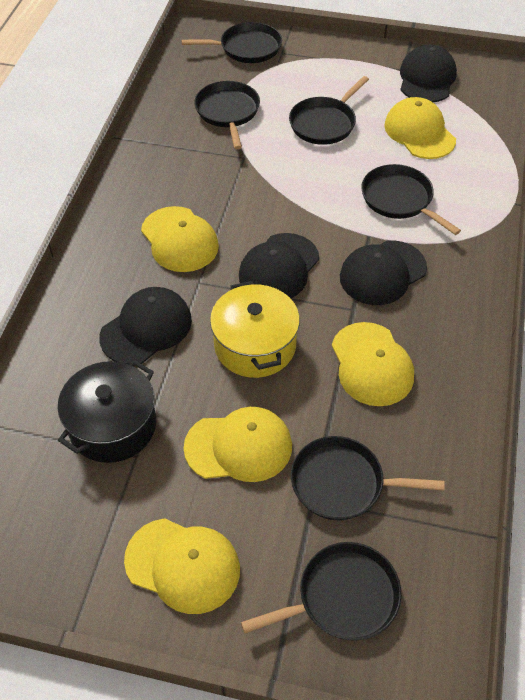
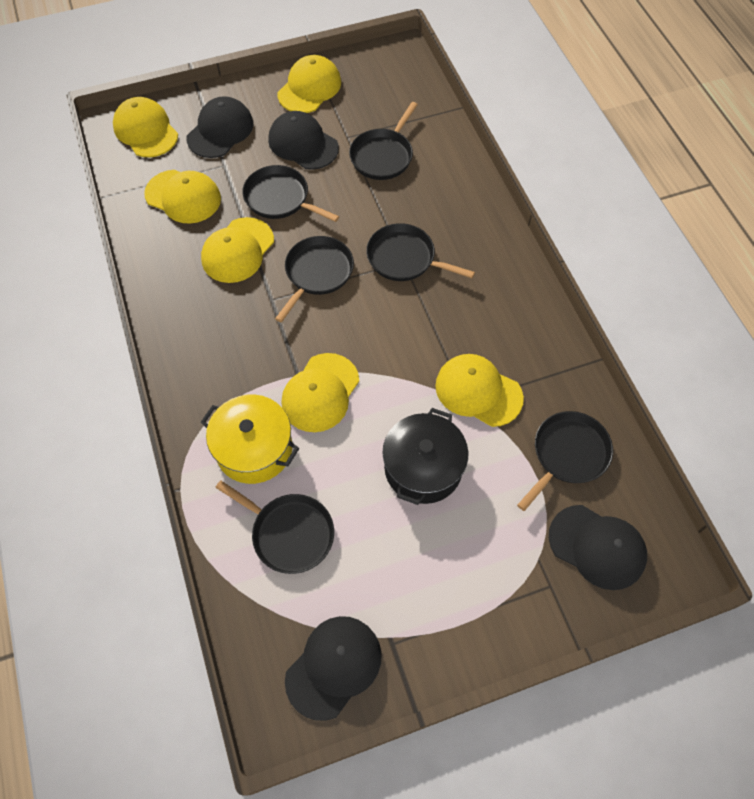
yellow cap: [124,518,240,614] [141,206,219,272] [183,407,292,482] [332,322,414,406] [384,97,456,159] = 5 -> [113,97,178,157] [144,170,221,224] [201,217,274,283] [277,55,341,113] [281,353,359,432] [435,354,524,427] = 6

